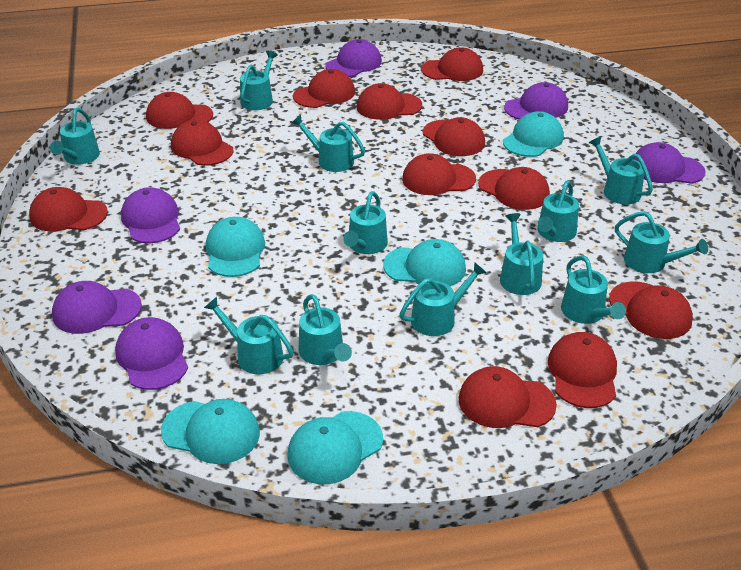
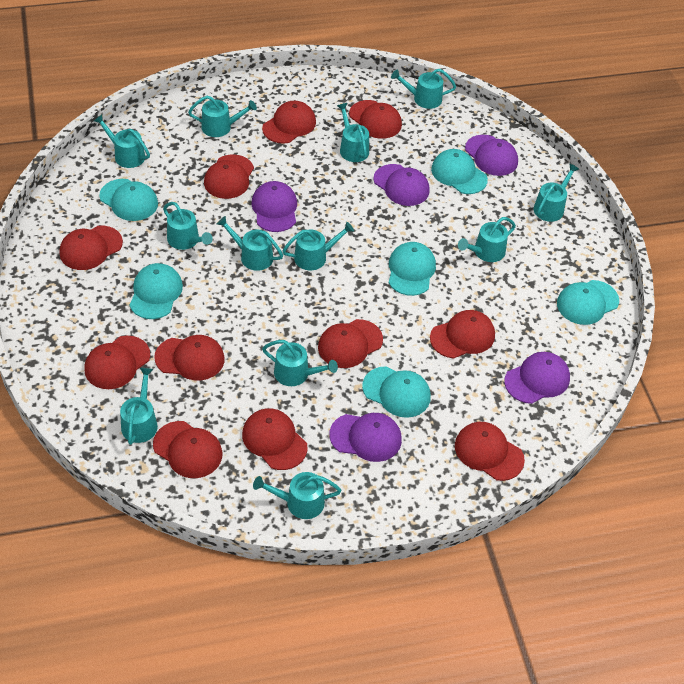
purple cap: [52,281,142,334] [115,317,188,390] [121,187,180,243] [325,39,382,77] [504,82,568,119] [634,142,706,184] = 6 -> [251,181,297,232] [329,413,402,462] [373,164,430,206] [465,135,518,176] [504,352,570,404] = 5
red cap: [29,187,108,231] [146,92,213,129] [171,120,233,166] [293,69,355,108] [356,83,422,120] [402,153,476,195] [421,47,483,81] [423,117,485,156] [458,366,557,428] [478,167,550,210] [548,332,617,408] [609,281,693,339] = 12 -> [59,226,123,270] [84,336,150,389] [153,421,223,478] [154,335,225,380] [204,154,254,199] [242,408,308,470] [262,101,316,144] [318,319,383,368] [349,100,402,139] [430,310,495,359] [455,422,525,481] = 11
turquoise cap: [161,399,260,464] [206,217,265,277] [287,411,383,484] [383,239,466,286] [503,111,564,157] = 5 -> [99,179,158,221] [130,263,183,319] [362,366,431,418] [389,242,436,296] [431,149,488,194] [557,280,619,325] = 6

